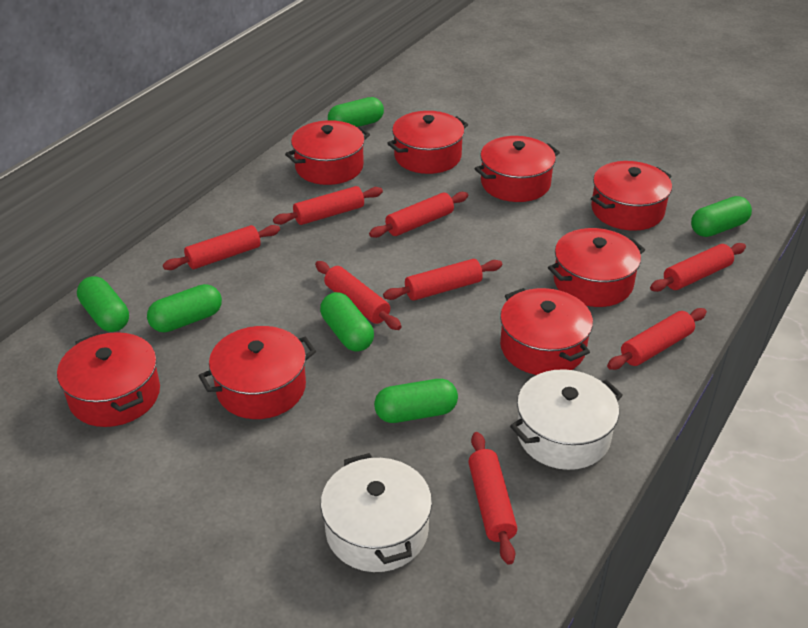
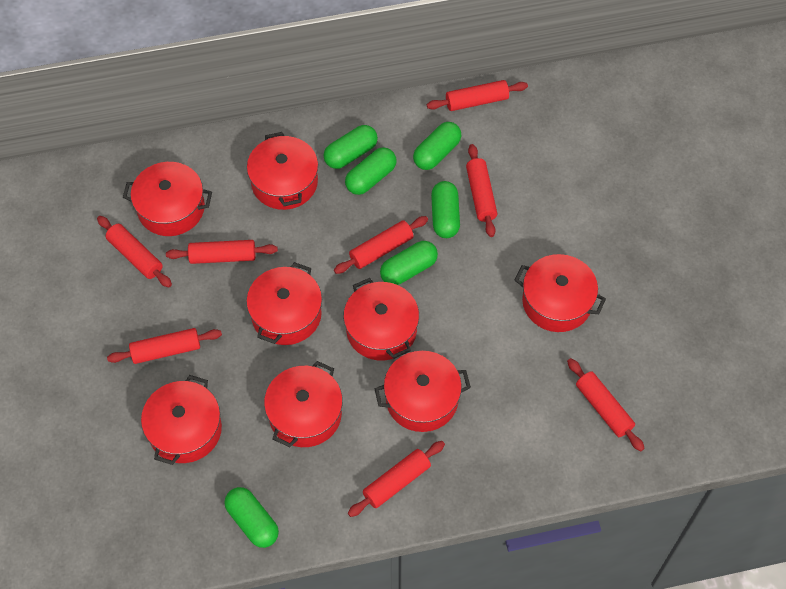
white pot: [320,453,432,572] [510,369,623,470] = 2 -> none = 0

